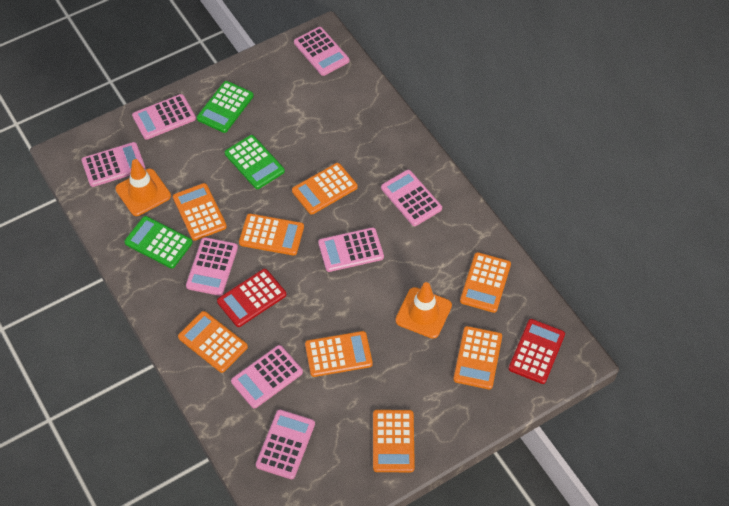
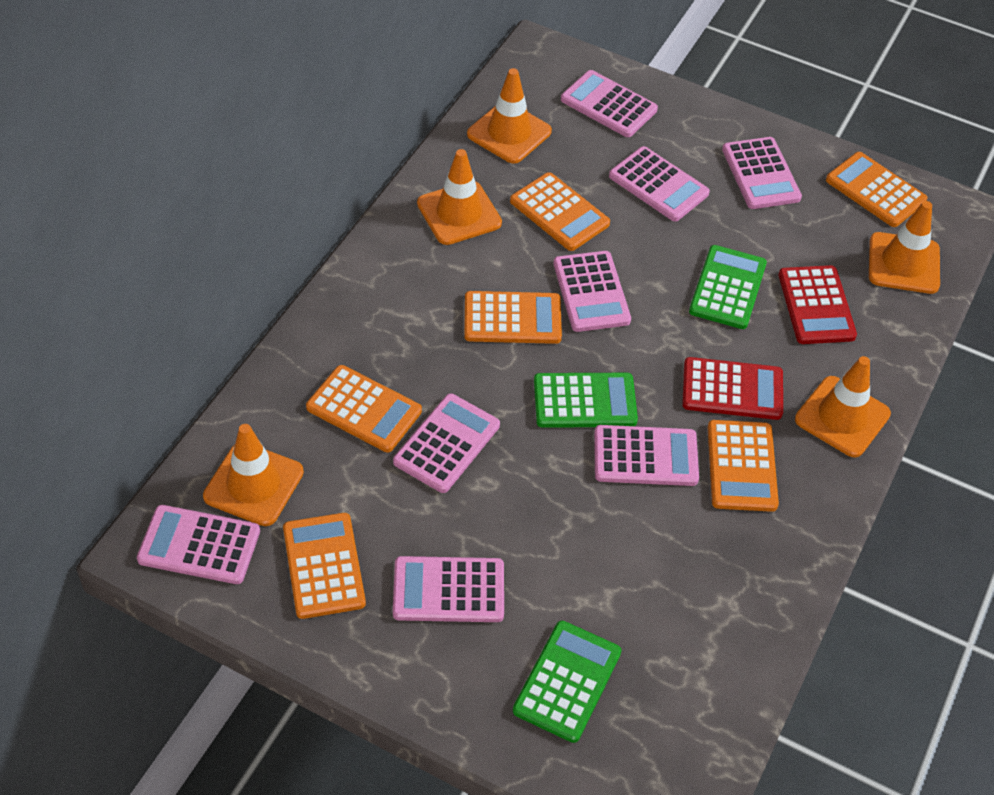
orange calculator: [173,183,227,241] [178,311,248,373] [239,214,304,256] [292,163,358,215] [305,331,373,377] [373,410,415,472] [453,326,502,389] [460,252,511,313] = 8 -> [283,513,366,619] [306,365,422,452] [464,291,562,344] [510,172,610,251] [708,420,779,512] [826,152,928,227] = 6
orange traffic cone: [115,159,171,216] [395,282,452,339] = 2 -> [203,424,304,526] [417,149,502,245] [467,68,552,164] [795,356,891,457] [869,201,940,294] = 5

